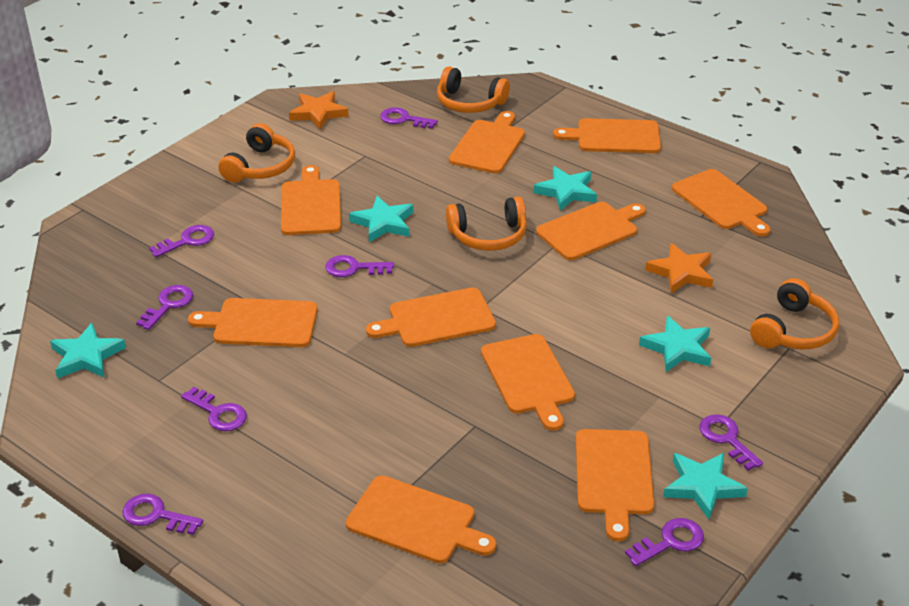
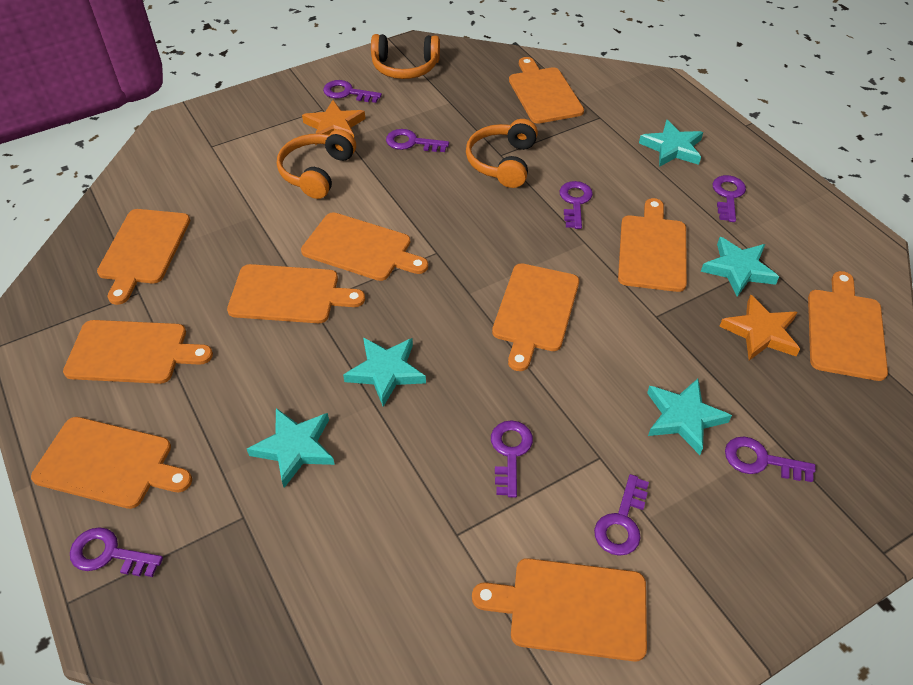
orange headphones: [218,123,295,183] [437,66,510,113] [446,197,527,251] [750,278,839,350] = 4 -> [277,129,356,199] [371,34,440,79] [466,119,538,188] = 3

